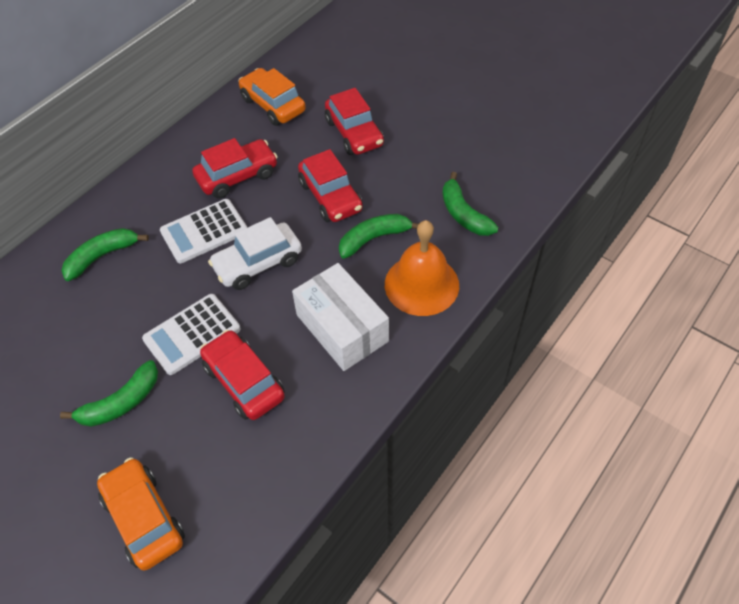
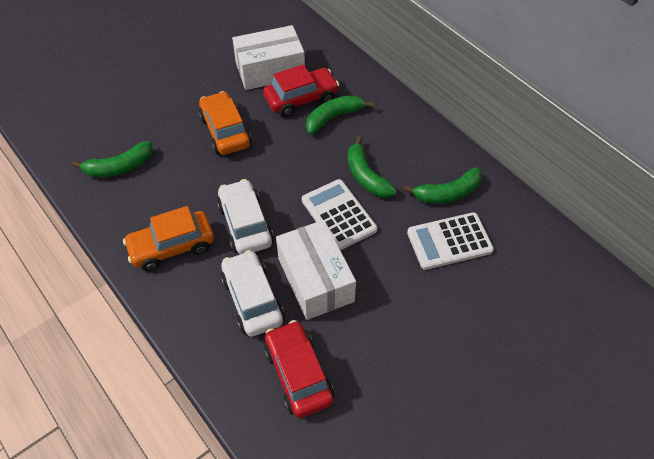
orange bell: [385,220,459,316] = 1 -> none = 0
red car: [193,138,278,199] [200,330,285,420] [298,149,363,222] [325,88,384,155] = 4 -> [263,65,339,117] [264,320,334,418] = 2
white box: [292,263,389,371] = 1 -> [232,25,305,90] [276,220,356,320] = 2
white car: [208,217,302,290] = 1 -> [217,179,274,254] [221,250,284,337] = 2

